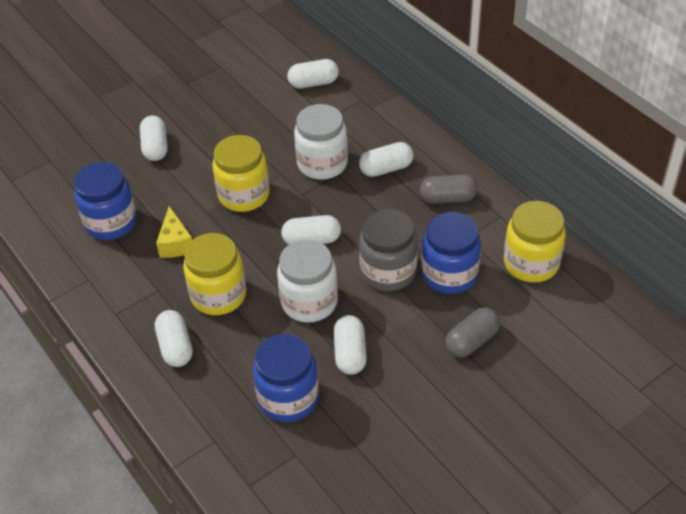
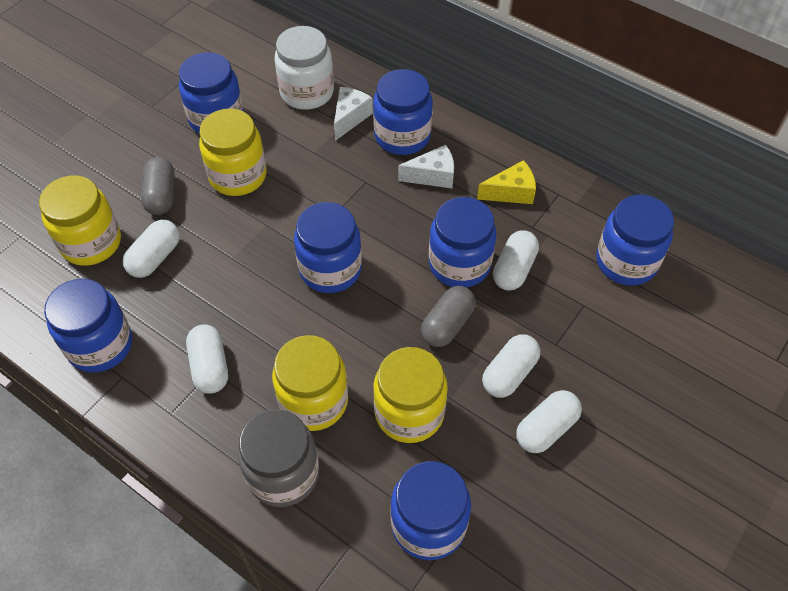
blue jar: [74,162,137,240] [253,334,319,422] [421,212,481,294] = 3 -> [44,279,132,373] [179,52,244,134] [294,202,362,293] [373,69,433,155] [390,461,471,560] [429,197,496,288] [596,195,674,286] = 7
white capsule: [140,116,168,161] [155,310,193,367] [281,215,341,245] [287,59,339,88] [334,315,367,375] [359,142,414,177] = 6 -> [122,220,180,278] [186,324,228,394] [482,334,540,398] [493,230,539,291] [516,390,582,453] = 5
white cheese: none = 0 -> [334,87,373,141] [398,145,454,188] = 2
white jar: [277,239,338,323] [294,104,348,180] = 2 -> [274,26,334,110] = 1
yellow jar: [183,233,246,315] [212,135,270,212] [504,201,566,283] = 3 -> [39,176,121,266] [199,109,267,196] [272,335,348,431] [373,347,448,443] = 4

